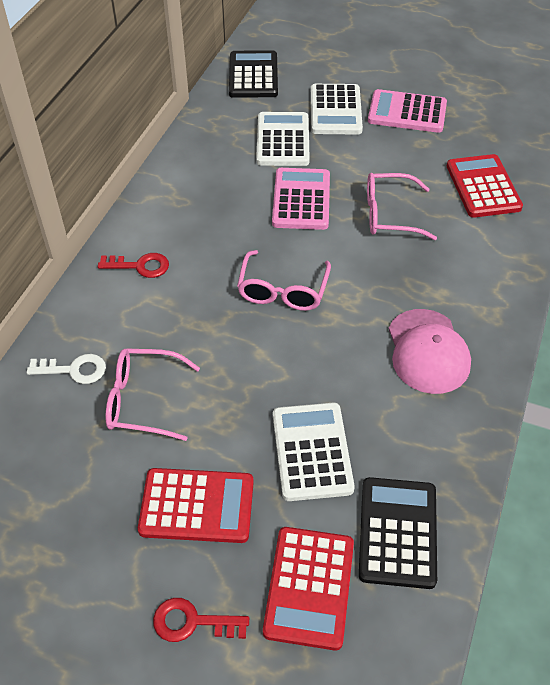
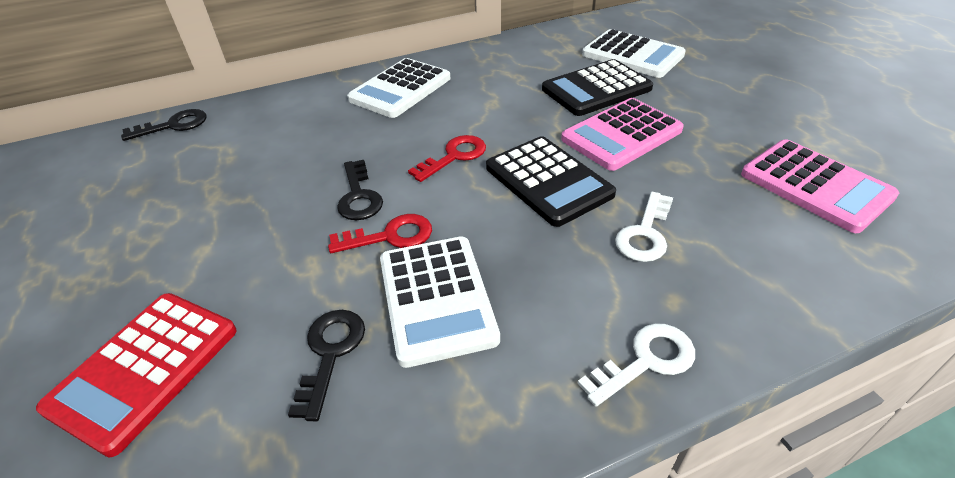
black key: none = 0 -> [121,109,206,141] [288,310,365,421] [337,160,383,220] = 3
pink cap: [389,309,471,394] = 1 -> none = 0
pink glasses: [105,348,200,441] [237,250,331,311] [367,173,437,240] = 3 -> none = 0
red calculator: [138,468,254,543] [263,527,354,651] [447,154,523,218] = 3 -> [36,293,237,457] = 1
white key: [27,354,106,384] = 1 -> [577,323,695,407] [615,192,673,262] = 2

